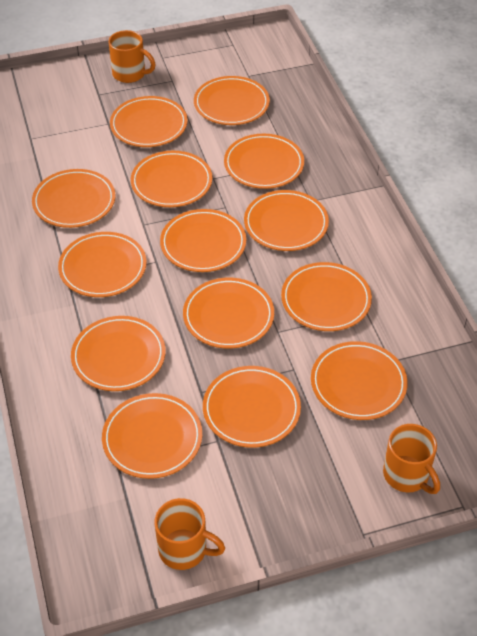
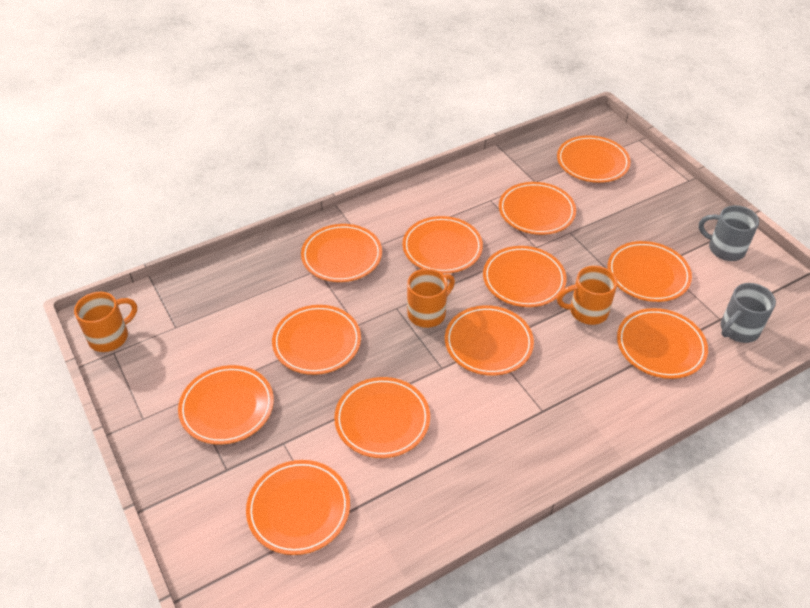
grey mug: none = 0 -> [699,205,759,261] [721,283,776,343] = 2
orange plate: [32,169,115,228] [58,232,147,297] [71,316,166,391] [102,393,202,479] [110,96,188,147] [131,151,212,207] [160,209,246,272] [183,278,274,348] [194,76,270,125] [203,366,301,448] [224,134,304,189] [244,190,329,251] [281,262,372,331] [311,341,408,420] = 14 -> [178,365,274,445] [246,460,350,555] [272,305,361,375] [301,224,382,282] [334,377,430,458] [402,216,483,274] [445,305,534,376] [483,246,567,307] [499,182,576,235] [557,135,631,183] [608,241,692,302] [617,308,708,379] = 12

